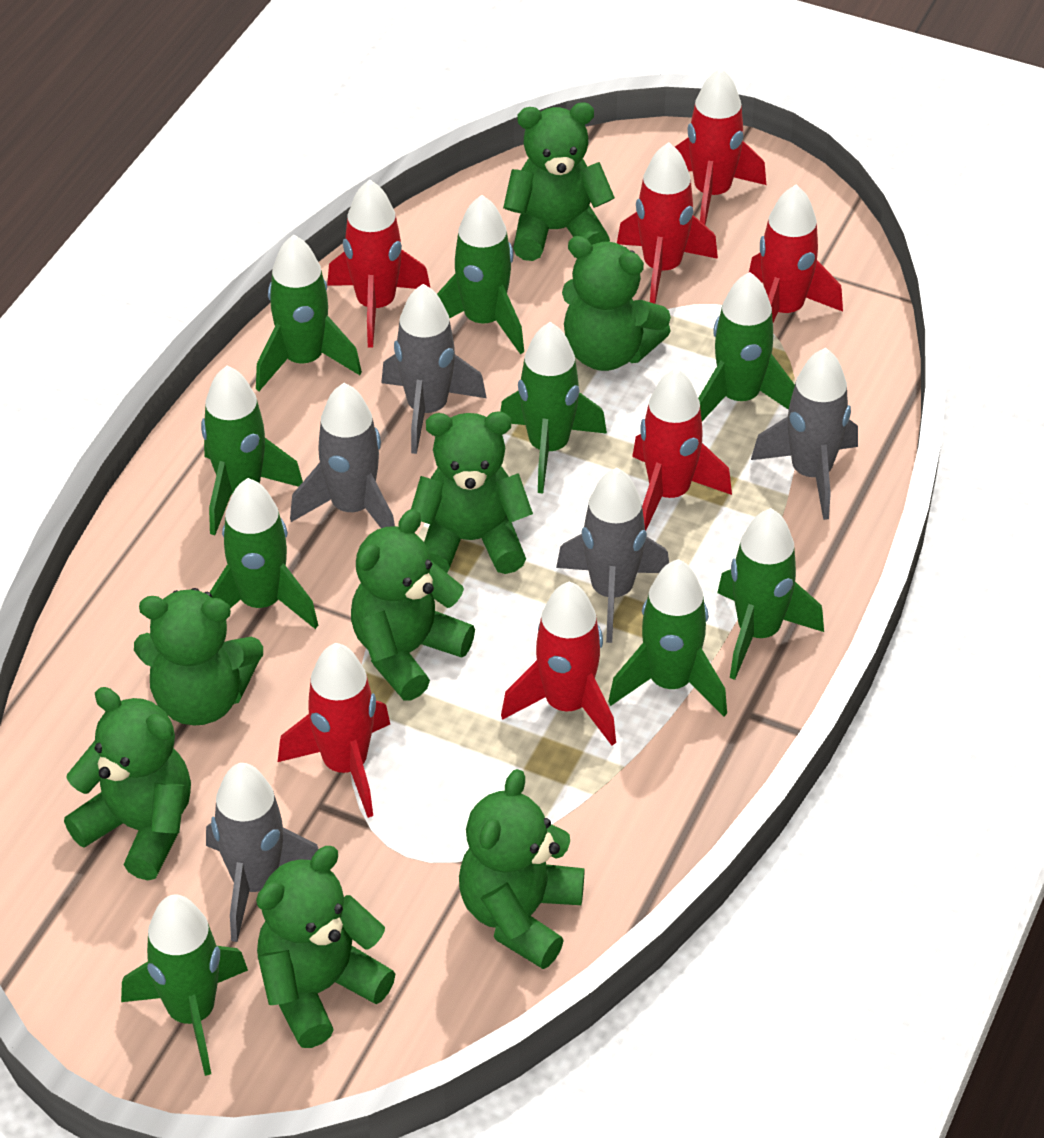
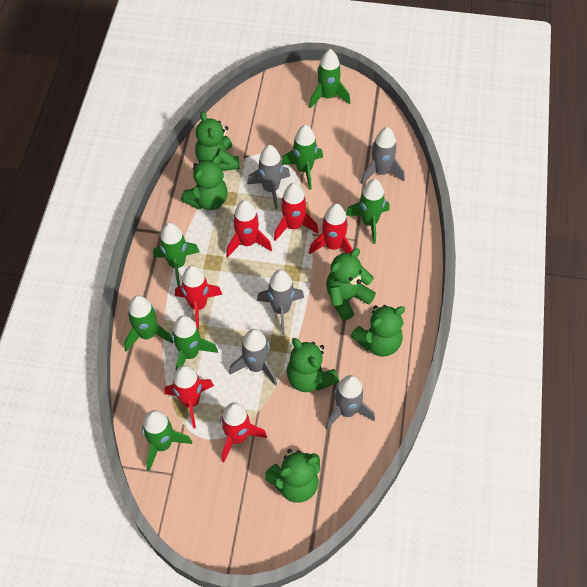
green rocket: [121,894,248,1076] [201,366,303,535] [210,478,318,629] [256,235,362,391] [437,195,524,354] [500,322,607,493] [608,559,727,717] [698,272,795,421] [717,508,824,680] = 9 -> [124,295,174,352] [142,410,192,471] [153,223,200,287] [172,316,218,370] [281,125,323,190] [309,49,350,108] [346,179,390,244] = 7
green teddy bear: [64,687,191,880] [134,588,263,725] [256,846,395,1048] [351,509,475,701] [411,411,533,574] [459,769,585,969] [503,102,615,261] [562,236,671,371] = 8 -> [181,155,227,210] [195,111,240,171] [265,449,320,503] [287,338,339,392] [326,248,376,320] [351,305,405,357] = 6
red rocket: [278,643,390,818] [327,180,430,348] [501,581,616,746] [617,142,718,304] [632,368,732,530] [675,68,766,225] [749,185,843,322] = 7 -> [164,365,214,429] [175,265,222,330] [220,402,267,462] [226,200,272,257] [274,183,318,241] [309,204,353,255] = 6

